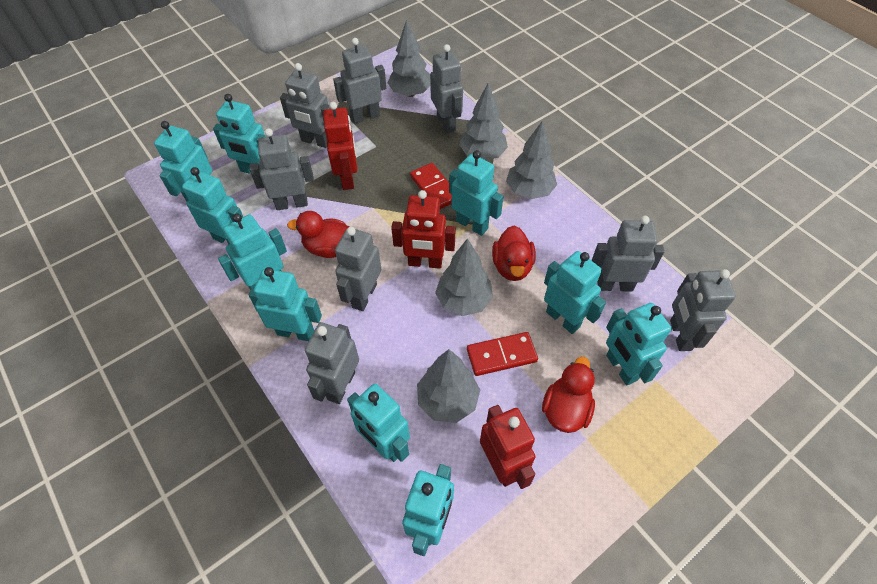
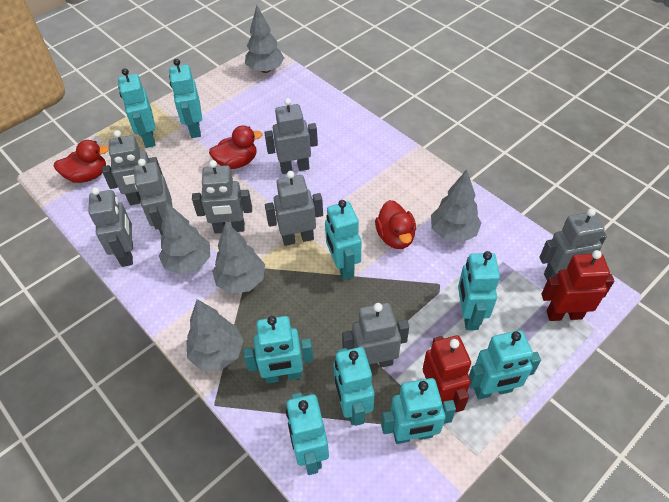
red domino: [410,163,452,209] [467,332,538,376] = 2 -> none = 0
red robot: [323,102,357,190] [391,190,456,269] [480,405,535,489] = 3 -> [423,335,471,412] [542,250,614,321] = 2
turquoise robot: [154,121,212,202] [182,167,243,244] [213,94,267,174] [218,214,287,290] [249,267,322,341] [347,384,410,462] [402,464,454,556] [449,150,504,236] [544,251,606,334] [606,303,671,386] = 10 -> [118,68,156,148] [169,59,202,138] [243,316,313,384] [286,392,329,475] [325,200,361,280] [333,347,374,426] [381,378,456,444] [458,251,500,330] [469,330,541,399] = 9

